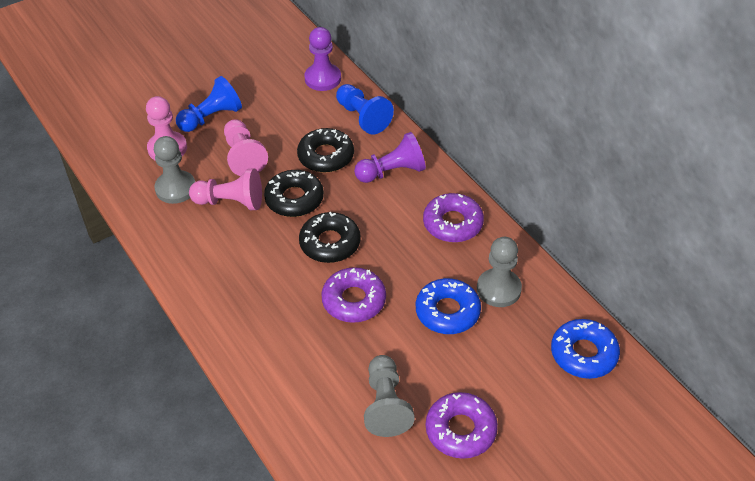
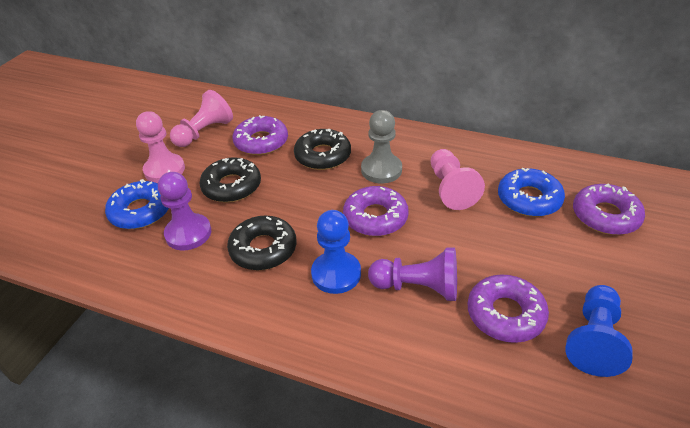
grey pawn: [154,136,195,204] [364,355,415,437] [477,237,522,307] = 3 -> [361,110,402,183] = 1
purple donut: [321,267,386,323] [423,193,484,242] [426,392,498,459] = 3 -> [233,115,288,155] [343,186,409,236] [467,275,549,343] [573,184,645,235] = 4

